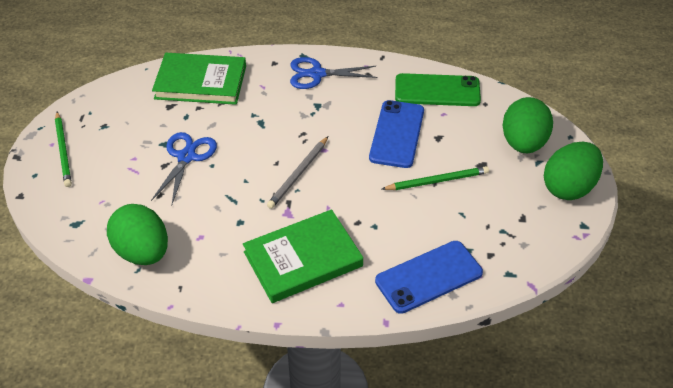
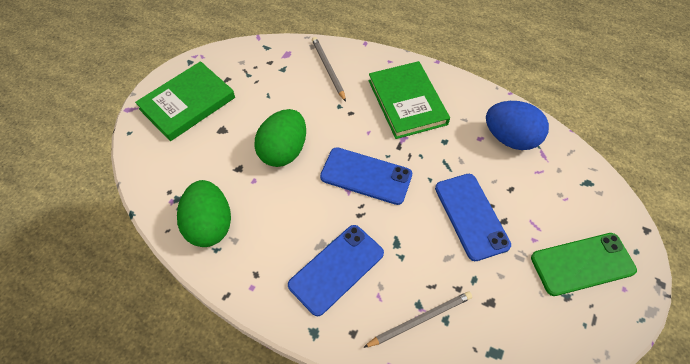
blue egg: none = 0 -> [486,101,549,150] = 1
blue phone: [369,100,424,168] [375,241,483,314] = 2 -> [288,225,384,316] [320,147,412,205] [435,174,511,261] = 3
blue scissors: [151,132,217,206] [290,57,377,89] = 2 -> none = 0
green egg: [107,204,168,265] [502,97,553,153] [544,142,603,200] = 3 -> [177,180,231,247] [254,109,306,167] = 2
green pencil: [55,112,72,187] [382,166,489,190] = 2 -> none = 0
grey pencil: [267,136,328,209] = 1 -> [312,37,346,102] [363,291,472,348] = 2

